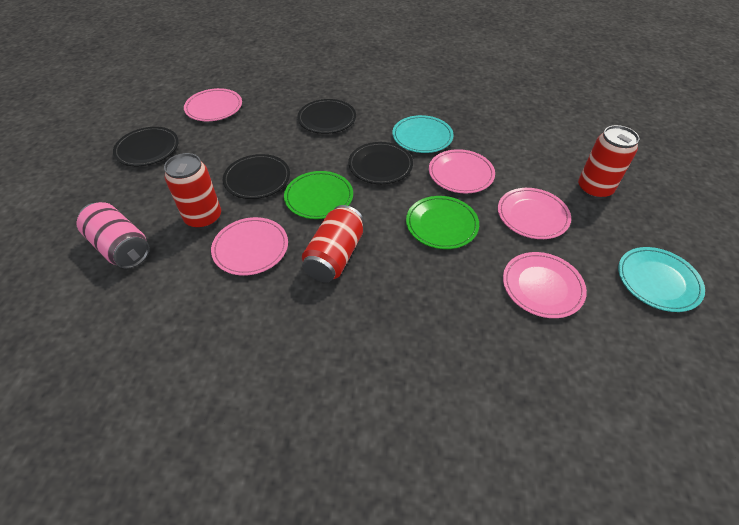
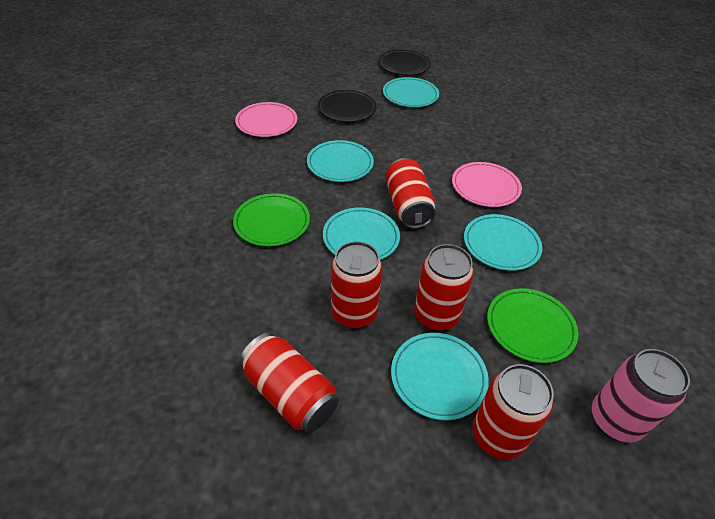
black plate: [113,127,179,166] [223,154,290,199] [298,99,356,134] [348,142,413,184] = 4 -> [318,90,377,122] [378,50,431,75] = 2
pink plate: [184,88,242,121] [211,217,288,276] [429,149,495,193] [498,188,571,239] [503,252,587,318] = 5 -> [235,102,297,137] [452,162,522,207] = 2
red can: [164,153,221,229] [302,205,364,282] [578,125,639,199] = 3 -> [239,333,338,433] [331,241,382,329] [385,158,436,229] [414,244,474,331] [473,364,554,460] = 5
turquoise plate: [392,115,454,153] [618,247,705,312] = 2 -> [307,140,374,182] [323,207,400,260] [383,77,439,107] [391,333,489,421] [464,214,542,271] = 5

